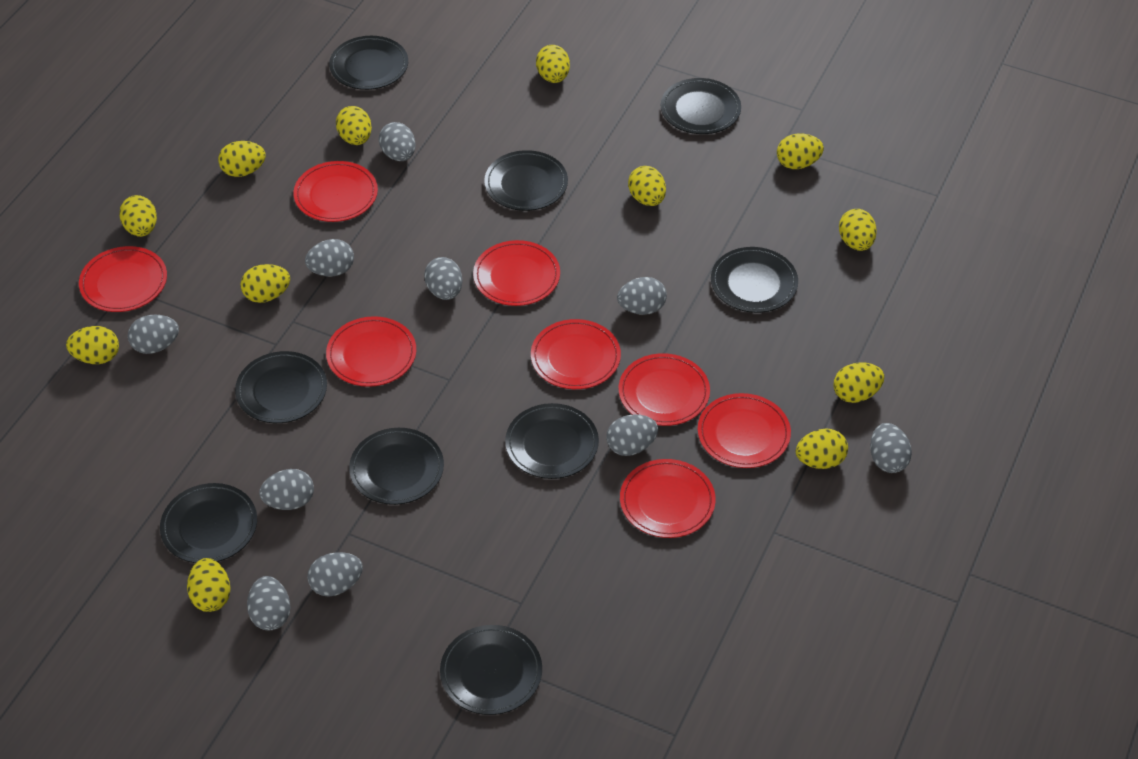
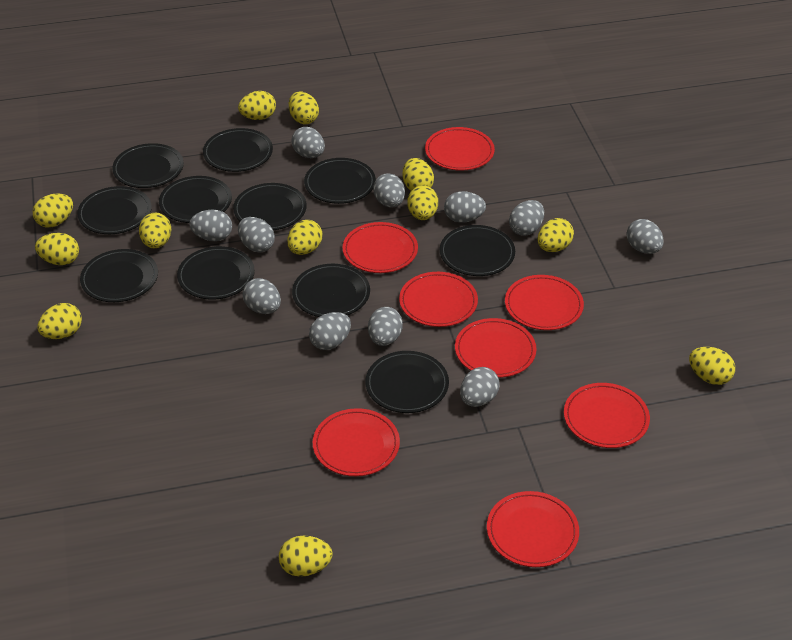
black plate: [160,483,257,563] [235,351,327,423] [329,36,408,90] [349,428,444,505] [440,625,542,715] [484,150,568,211] [505,403,599,479] [661,78,741,134] [711,247,798,313] = 9 -> [77,186,152,234] [80,249,158,302] [112,143,184,188] [159,176,232,223] [177,246,255,299] [203,128,273,172] [233,183,307,230] [292,264,370,317] [304,158,376,204] [365,351,449,413] [440,225,515,276] = 11
grey egg: [128,314,179,354] [247,576,290,630] [259,469,314,510] [305,239,354,276] [307,552,363,596] [379,122,416,161] [424,257,463,300] [606,414,658,456] [617,277,667,315] [870,423,912,473] = 10 -> [189,210,232,241] [238,217,275,253] [242,278,281,314] [291,127,325,158] [309,312,351,350] [368,307,403,346] [373,173,405,208] [444,191,486,223] [460,367,500,407] [509,200,544,236] [627,219,664,254] = 11

